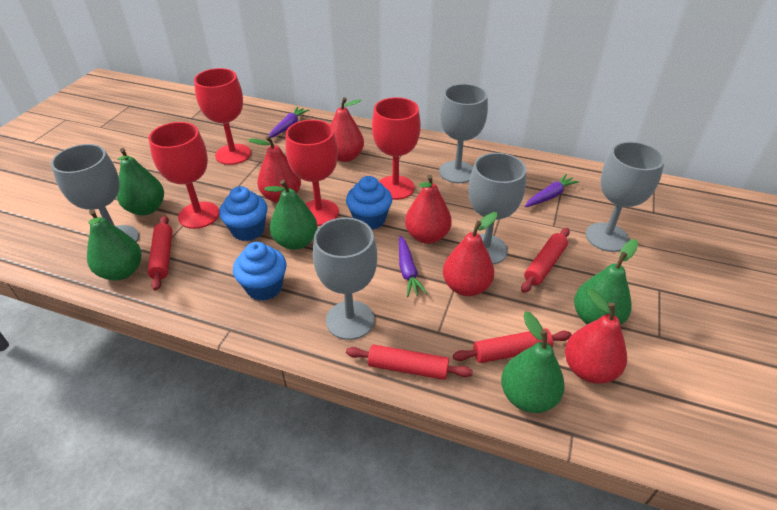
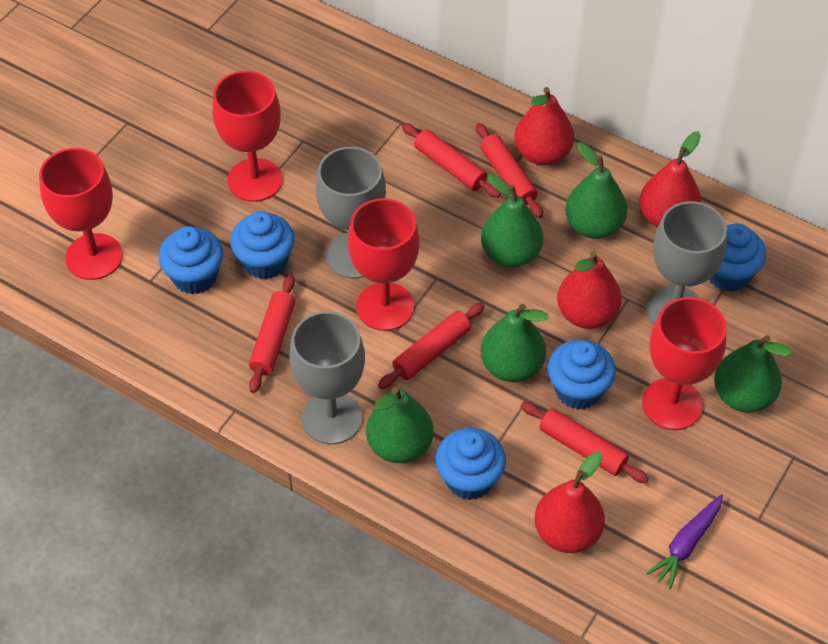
blue cupcake: [219,186,268,241] [233,242,286,301] [346,176,392,230] = 3 -> [158,226,223,295] [230,211,295,279] [436,428,506,500] [548,340,616,410] [709,224,766,292] = 5
grey goblet: [51,144,139,242] [313,218,377,340] [439,84,488,183] [468,153,526,265] [586,142,665,252] = 5 -> [289,311,365,444] [316,147,386,279] [646,201,727,324] = 3
purple carrot: [269,107,309,138] [399,236,427,297] [525,174,579,207] = 3 -> [646,494,723,589] = 1
red pear: [248,135,301,203] [331,97,364,162] [405,174,452,244] [443,212,498,296] [565,289,627,384] = 5 -> [514,87,574,166] [535,452,605,553] [557,251,622,329] [639,131,701,228] = 4
red rolling pin: [147,215,173,291] [346,345,473,380] [453,328,572,363] [521,228,570,293] = 4 -> [249,275,295,393] [378,303,485,389] [402,123,501,198] [476,123,543,218] [521,402,649,483] = 5

